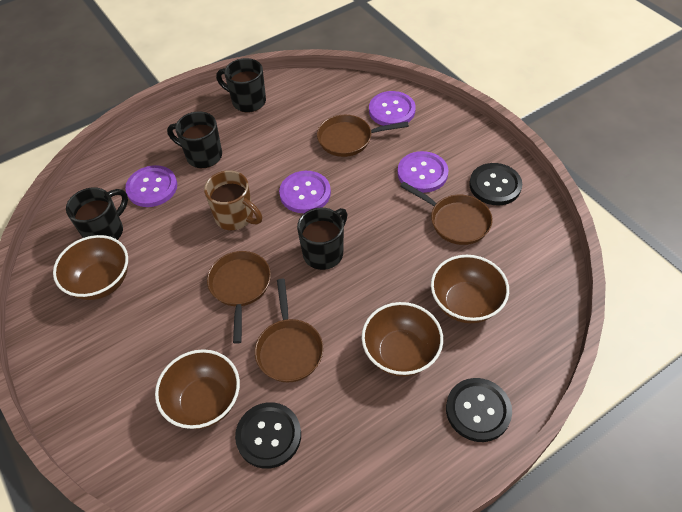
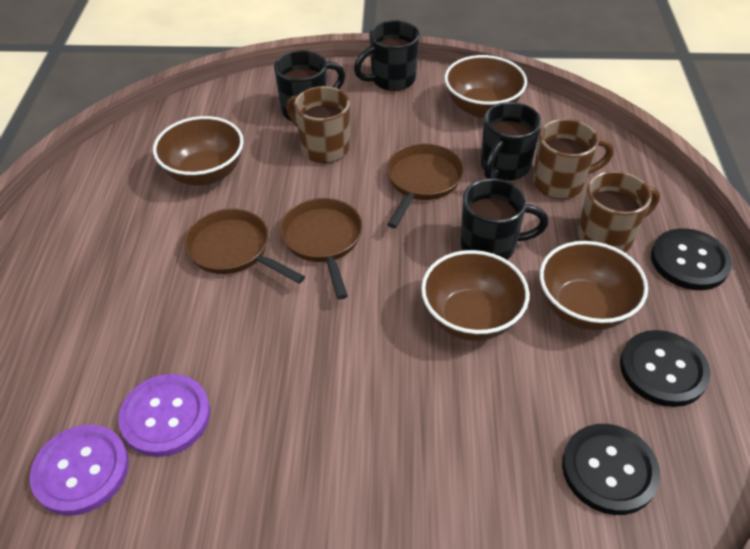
brown mug: [204,170,262,230] = 1 -> [286,86,350,163] [533,119,614,199] [578,171,660,252] = 3
brown pan: [207,251,271,344] [255,279,323,383] [317,115,409,157] [400,182,493,245] = 4 -> [184,208,305,284] [280,198,363,300] [386,143,464,228] = 3
purple button: [125,165,177,207] [279,171,331,213] [369,91,416,126] [397,151,448,193] = 4 -> [30,424,129,516] [118,374,210,457] = 2

